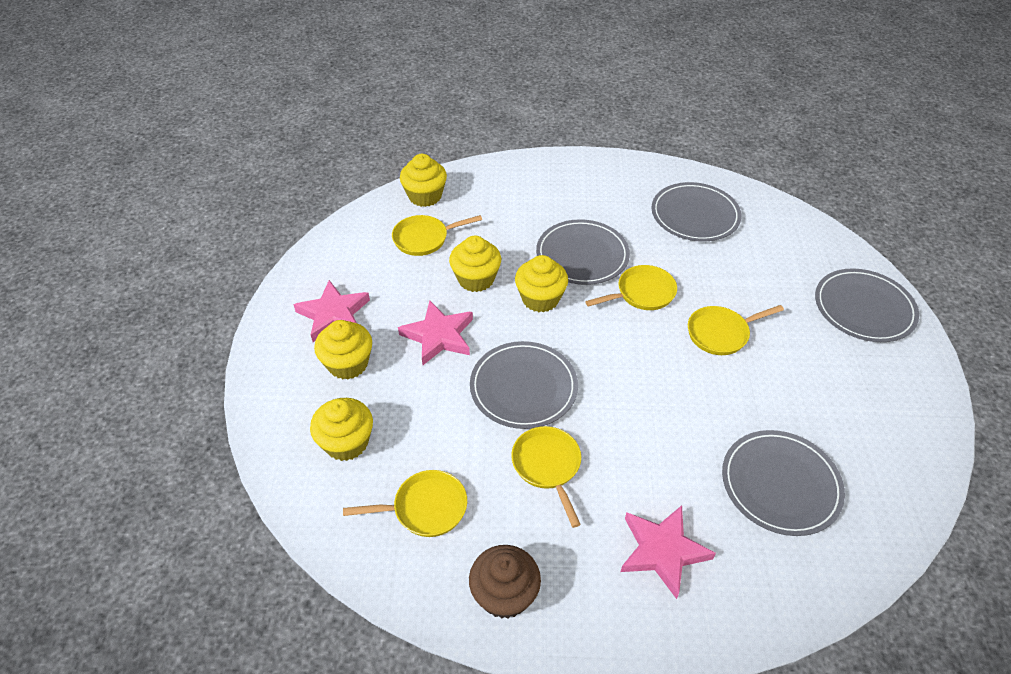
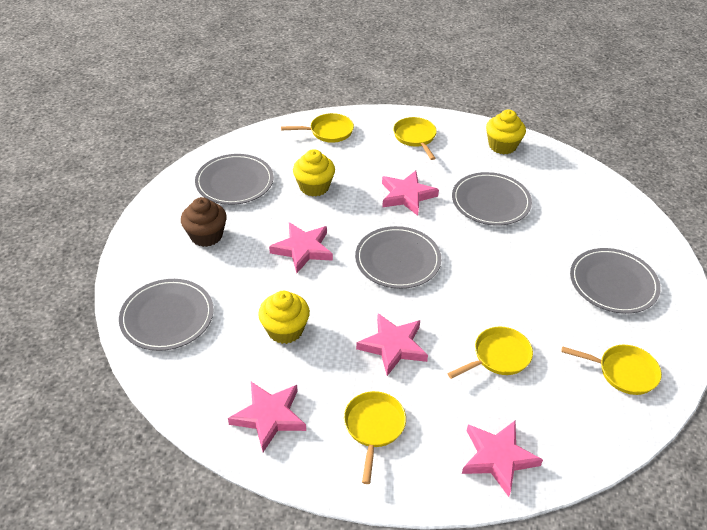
pink star: [293,280,370,342] [398,300,473,365] [621,505,716,599] = 3 -> [228,382,306,452] [269,222,333,273] [356,313,428,376] [382,170,439,216] [462,421,543,497] = 5
yellow cupcake: [310,398,373,461] [314,320,372,380] [400,154,447,207] [449,236,501,292] [515,255,568,313] = 5 -> [258,291,310,344] [293,149,335,197] [486,110,526,154] = 3

